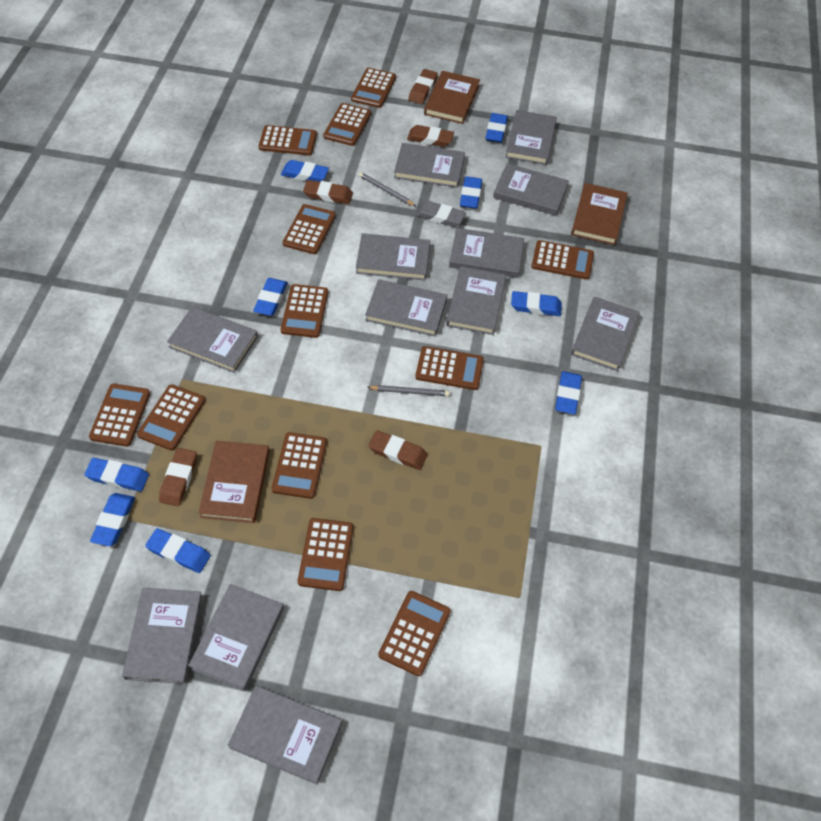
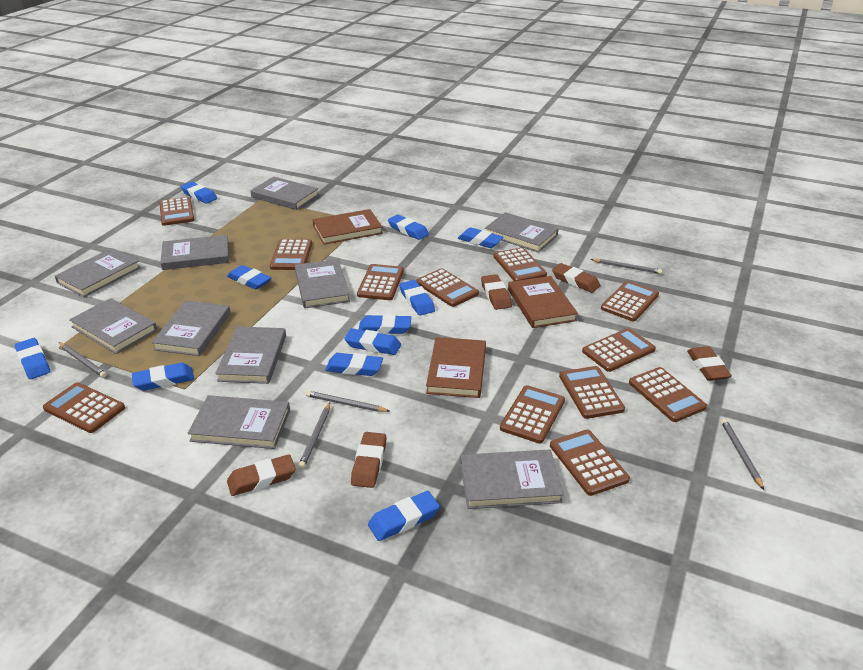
blue eraser: [84,458,149,492] [90,493,135,546] [145,528,211,573] [253,278,288,316] [281,160,329,182] [460,176,482,209] [486,113,508,143] [511,291,562,316] [555,371,582,414] = 9 -> [15,338,50,379] [132,363,194,391] [181,182,217,204] [227,265,271,289] [325,353,383,376] [344,328,401,355] [359,314,411,334] [368,491,440,541] [388,214,429,240] [399,280,435,316] [458,227,504,248] = 11
grey book: [122,588,203,684] [167,307,258,373] [188,584,284,691] [228,685,342,785] [356,233,430,280] [365,279,447,337] [394,143,465,188] [446,266,506,335] [449,228,524,278] [493,163,569,216] [505,110,557,165] [571,297,640,371] = 12 -> [55,248,141,297] [69,298,157,354] [152,300,231,356] [160,235,229,270] [188,395,290,449] [215,326,286,384] [250,177,319,210] [295,259,350,308] [460,450,564,509] [485,212,558,252] = 10
grey eraser: [416,201,466,227] = 1 -> none = 0
grey pencil: [359,172,416,206] [367,385,450,396] = 2 -> [59,342,107,378] [298,403,330,469] [306,391,390,412] [591,259,662,274] [721,419,764,490] = 5

